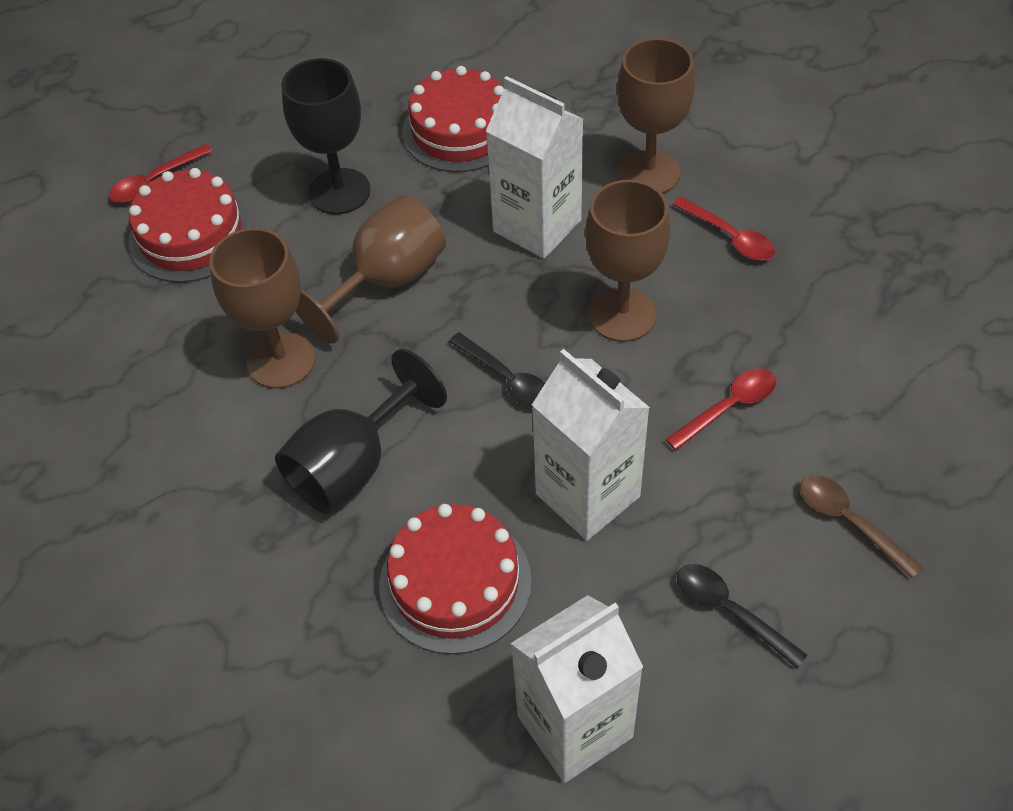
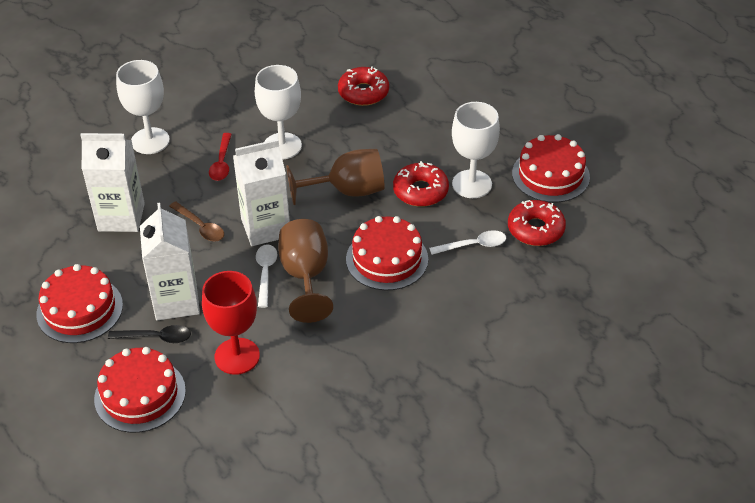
black goblet: [275,349,447,513] [281,58,371,214] = 2 -> none = 0
black spoon: [449,332,545,408] [677,564,808,668] = 2 -> [108,325,191,343] = 1
brown goblet: [209,228,316,389] [295,195,446,344] [585,180,670,342] [617,38,695,194] = 4 -> [278,219,333,323] [286,149,385,205] = 2
red cake: [129,168,253,283] [379,504,532,654] [402,66,504,172] = 3 -> [36,264,123,343] [94,347,186,433] [346,216,428,290] [512,134,590,203] = 4
red donut: none = 0 -> [338,66,389,106] [393,161,449,207] [508,200,566,246] = 3
red goblet: none = 0 -> [202,271,260,375] = 1
red spoon: [109,144,212,203] [665,369,776,450] [672,196,775,261] = 3 -> [209,133,232,181] = 1
white goblet: none = 0 -> [116,60,170,154] [255,65,302,160] [452,102,500,198] = 3
white spoon: none = 0 -> [256,244,278,308] [429,230,506,255] = 2

